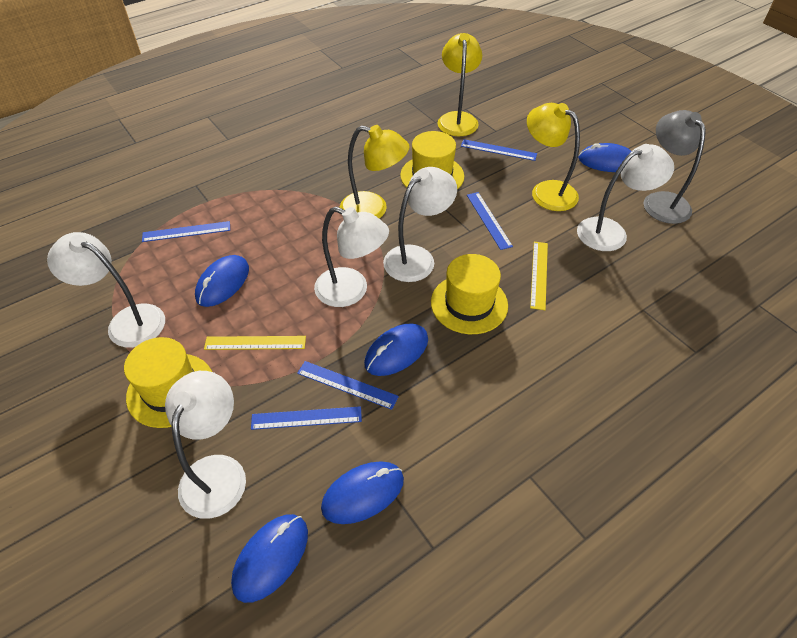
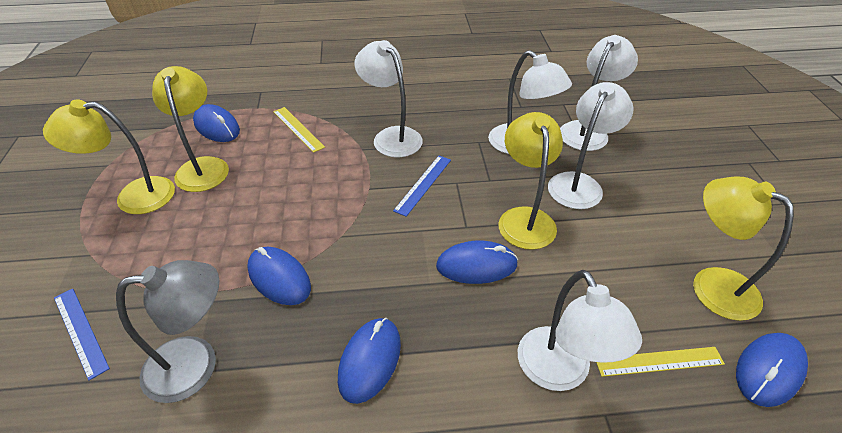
blue ruler: [142,221,230,242] [251,406,362,430] [297,361,399,410] [461,139,537,161] [467,192,513,250] = 5 -> [54,288,110,380] [393,156,451,217] = 2
yellow hat: [124,337,212,428] [400,131,464,189] [431,254,508,334] = 3 -> none = 0
yellow lamp: [340,125,409,219] [438,33,482,136] [527,103,580,211] = 3 -> [43,99,175,214] [152,66,229,192] [499,112,563,250] [693,177,794,321] = 4

